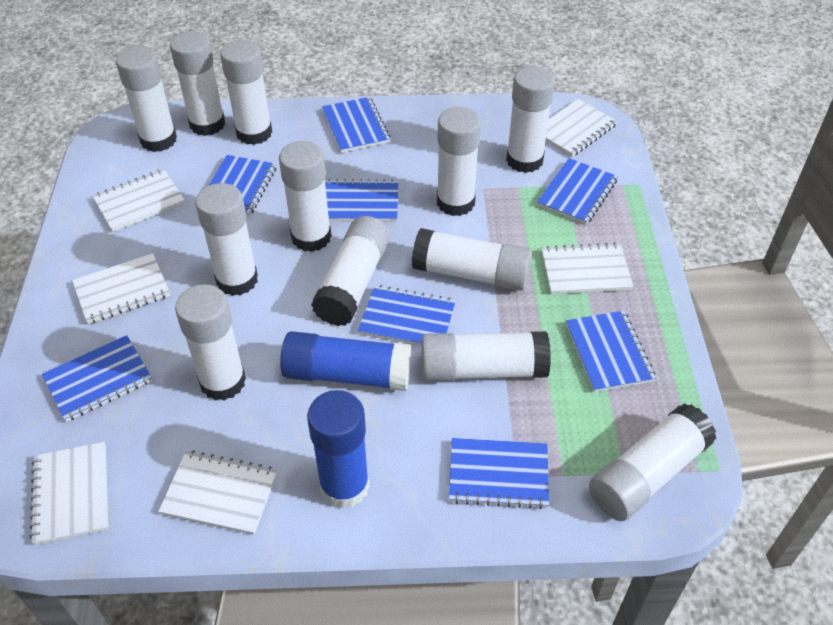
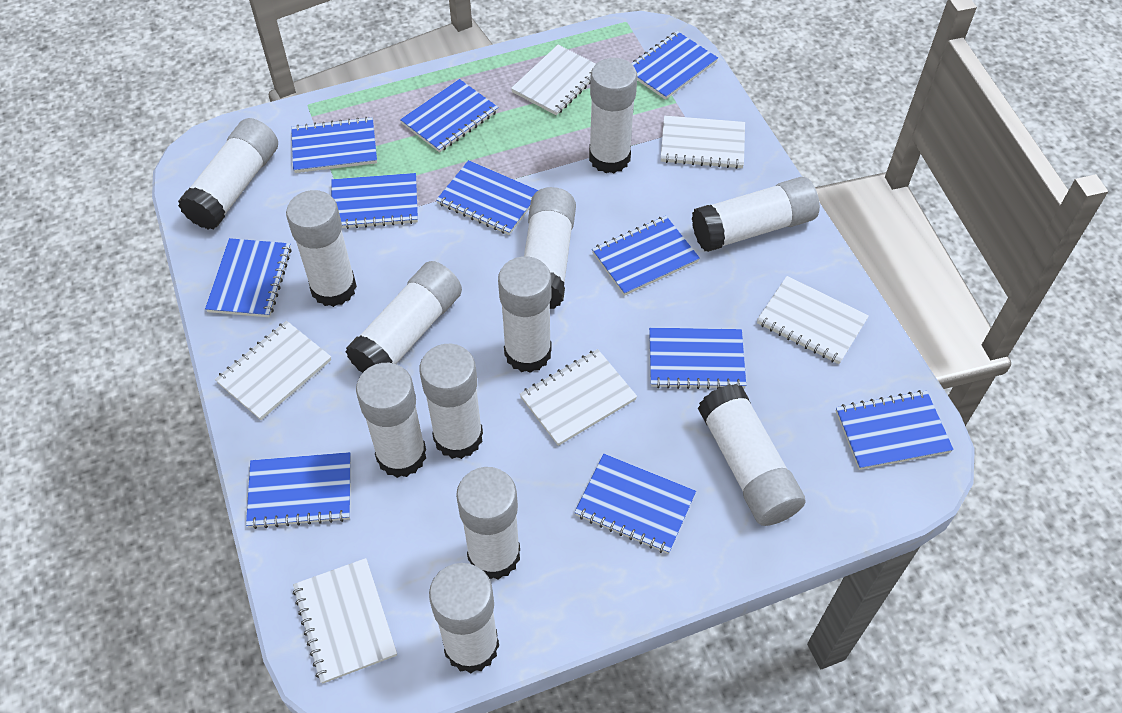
blue glue stick: [280,331,412,391] [307,390,370,509] = 2 -> none = 0
blue notebook: [42,335,152,422] [209,155,276,217] [322,97,390,153] [325,179,398,222] [358,285,456,346] [449,438,549,509] [537,158,618,225] [566,310,656,392] = 8 -> [205,238,292,317] [246,452,351,529] [291,117,377,173] [331,173,418,229] [400,79,499,153] [436,160,538,235] [574,454,696,554] [592,216,700,296] [631,31,718,100] [649,328,746,389] [836,390,954,470] = 11

